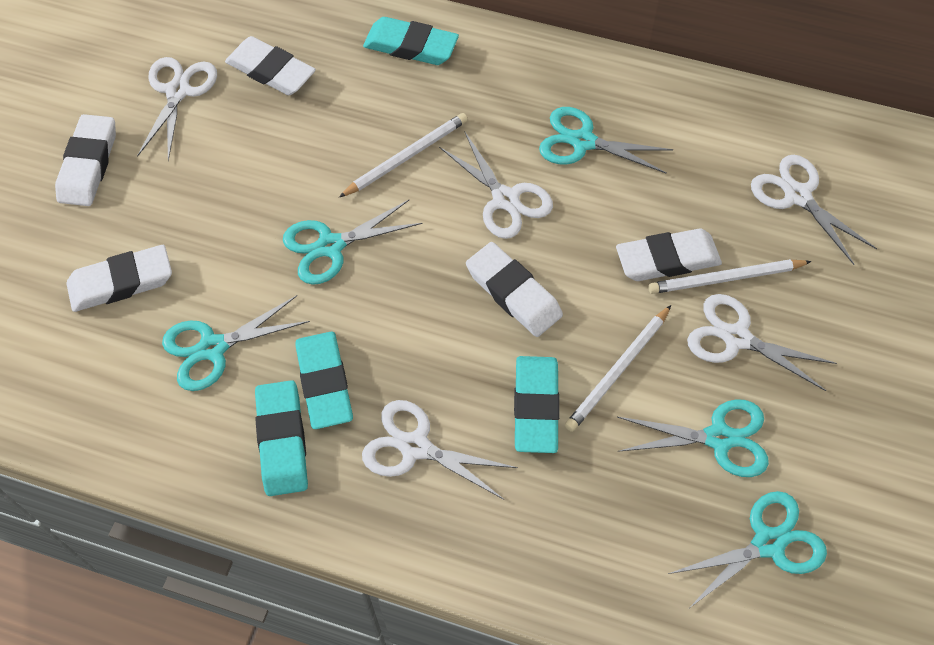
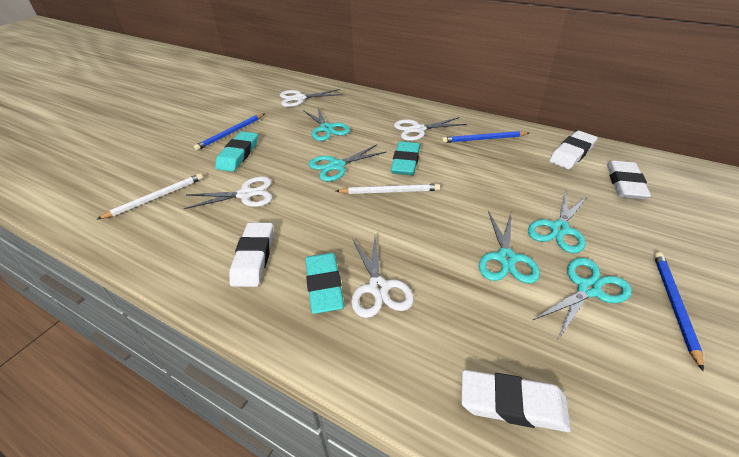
blue pencil: none = 0 -> [194,114,264,151] [442,131,529,143] [654,252,704,371] = 3
turquoise eraser: [255,380,308,496] [295,332,353,429] [363,17,459,65] [514,356,560,453] = 4 -> [215,132,258,172] [305,253,344,314] [391,141,420,175] = 3
white eraser: [55,114,116,206] [67,245,172,312] [225,36,316,95] [466,242,563,337] [616,228,722,281] = 5 -> [229,223,273,287] [461,370,571,432] [549,131,597,169] [607,160,651,199] = 4
white pencil: [339,113,468,197] [565,305,671,432] [648,259,812,294] = 3 -> [97,173,203,219] [336,184,440,194] = 2
white scissors: [137,57,217,161] [362,400,518,500] [439,131,553,239] [687,294,837,391] [751,155,877,265] = 5 -> [184,177,272,209] [280,89,343,107] [351,237,414,318] [394,117,467,141] = 4

